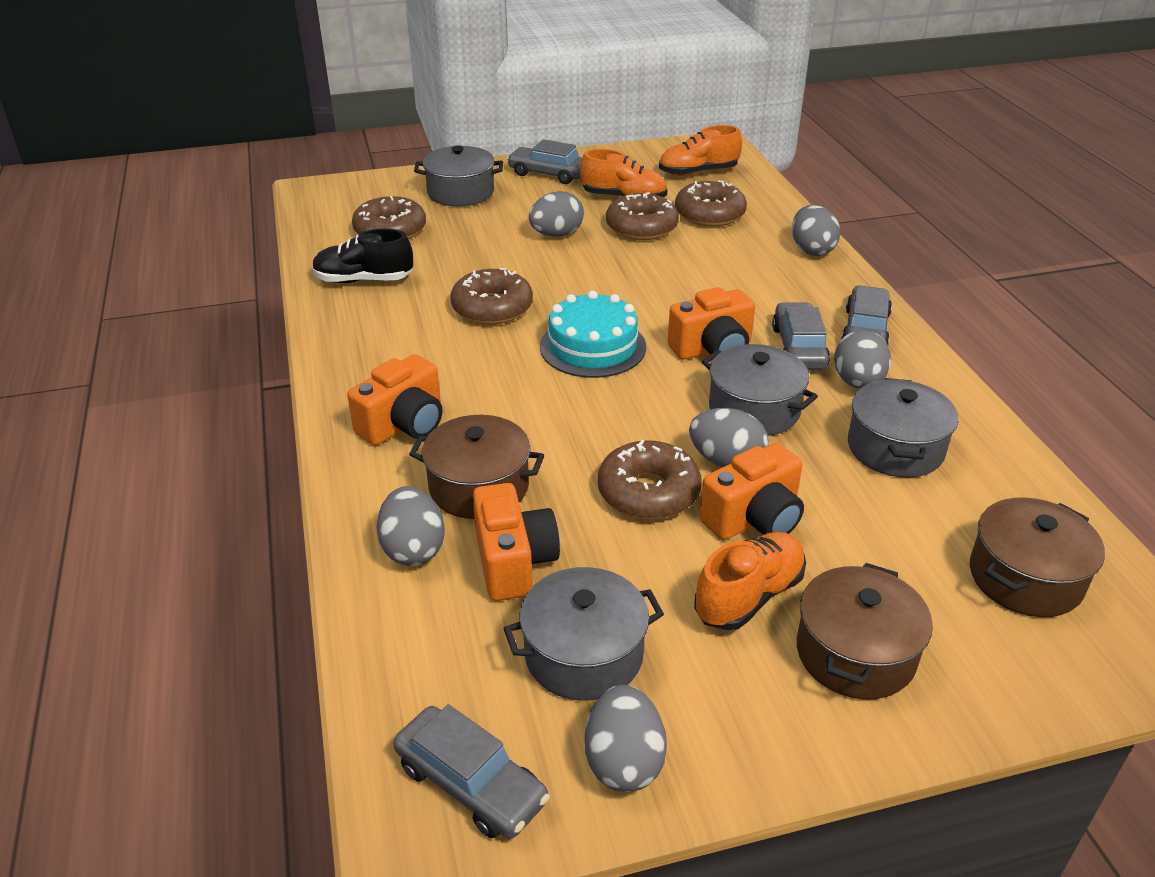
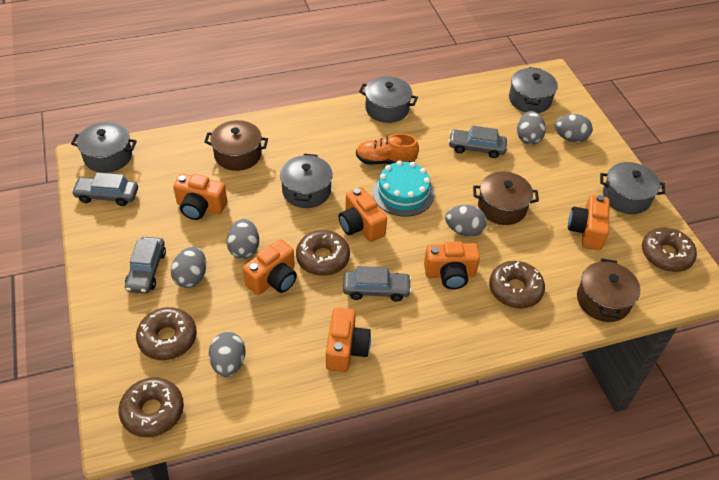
black shoe: [312,229,413,283] = 1 -> none = 0
grey pot: [414,145,503,207] [503,567,664,701] [702,344,818,436] [848,378,958,478] = 4 -> [71,122,137,173] [280,154,333,208] [359,76,418,123] [509,67,558,113] [600,162,665,214] = 5
orange camera: [347,354,442,446] [473,483,560,601] [668,287,755,360] [699,443,804,540] = 4 -> [173,174,227,220] [243,239,297,295] [326,307,371,372] [339,187,387,242] [424,241,480,289] [568,195,609,250] = 6
orange shoe: [580,149,667,197] [659,125,742,176] [694,532,806,630] = 3 -> [356,133,419,165] = 1

